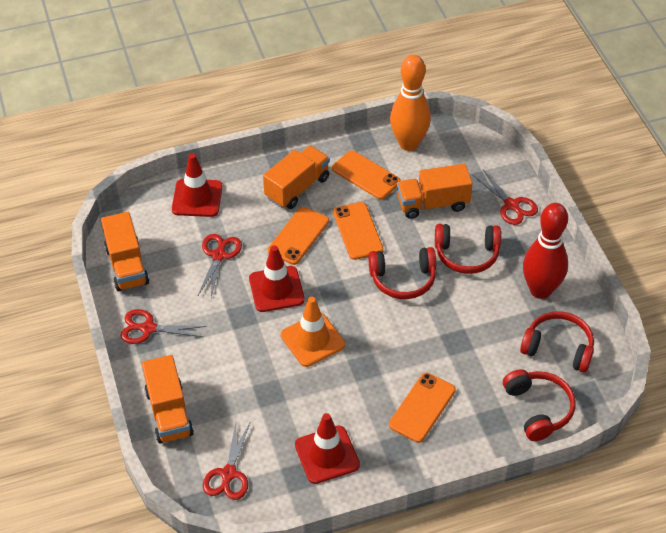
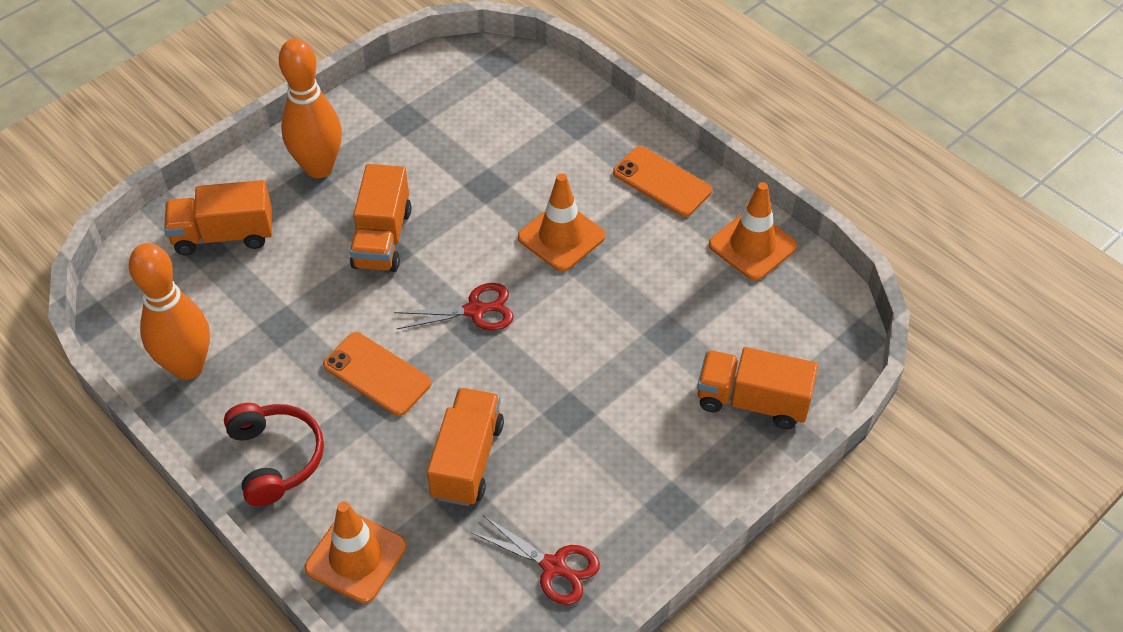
orange bowling pin: [390,55,431,151] = 1 -> [129,243,210,380] [279,39,342,178] = 2
orange phone: [268,207,329,265] [332,150,401,200] [333,202,384,260] [389,373,456,443] = 4 -> [323,332,431,416] [613,146,712,217] = 2
orange traffic cone: [281,297,345,367] = 1 -> [305,501,407,603] [518,173,606,272] [709,182,797,281] = 3
red bowling pin: [523,203,568,299] = 1 -> none = 0
red headphones: [369,247,436,299] [435,224,501,274] [503,369,576,441] [520,311,594,373] = 4 -> [224,403,324,506] = 1
red scissors: [120,309,206,344] [198,234,242,297] [203,423,250,500] [473,170,538,225] = 4 -> [394,283,514,330] [471,515,600,605] = 2
red traffic cone: [172,154,223,217] [249,245,305,312] [295,413,360,484] = 3 -> none = 0

